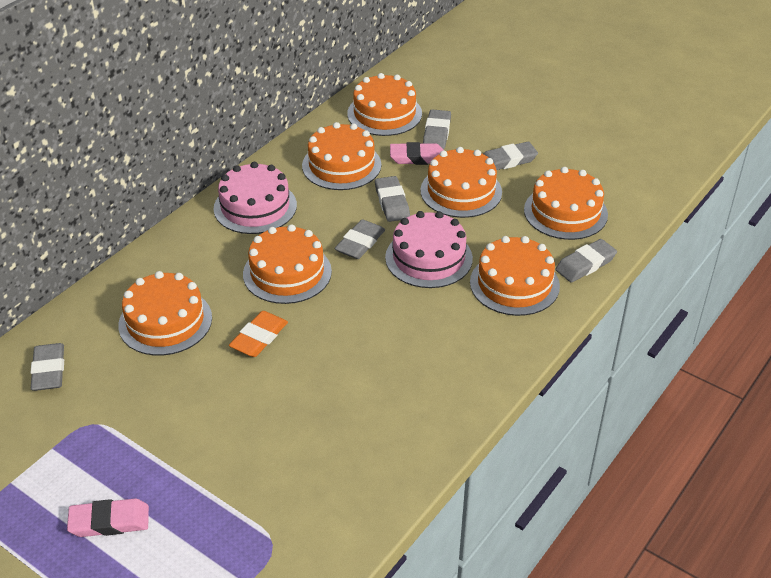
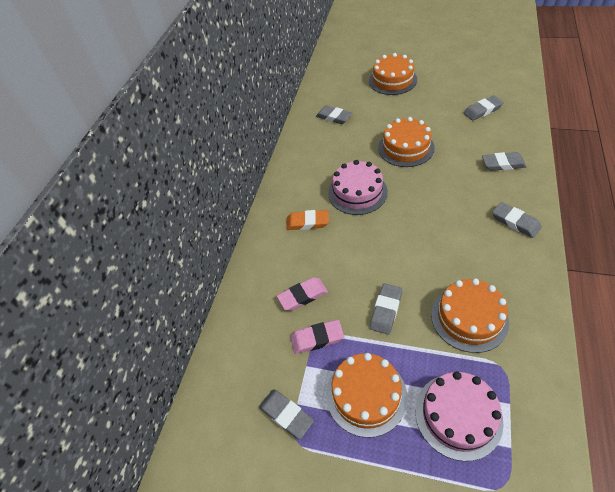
orange cake: [118,271,212,356] [243,224,332,304] [302,122,381,190] [347,73,422,136] [420,147,502,218] [470,236,560,316] [524,167,608,240] = 7 -> [326,353,407,438] [369,53,417,95] [378,117,435,167] [431,278,509,353] = 4

